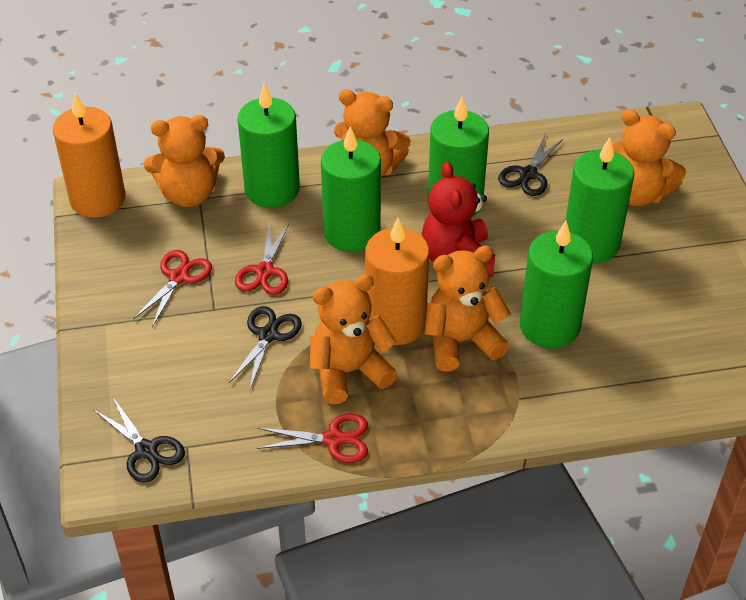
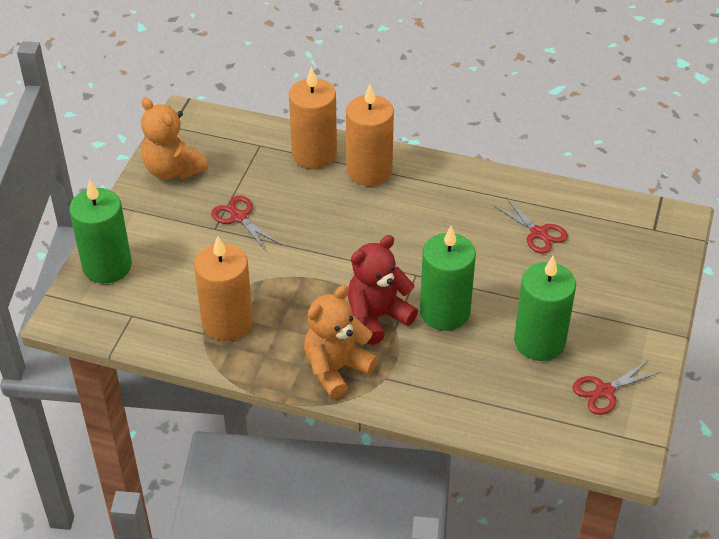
black scissors: [94,398,185,483] [229,306,302,389] [498,134,563,196] = 3 -> none = 0
green candle: [238,84,300,208] [321,126,381,252] [427,97,489,218] [520,221,593,349] [565,137,634,263] = 5 -> [69,179,132,284] [420,226,476,331] [514,256,576,361] = 3
orange candle: [53,93,125,218] [365,218,429,345] = 2 -> [194,236,253,341] [289,67,337,169] [346,84,394,186] = 3
orange teddy bear: [144,115,225,207] [310,274,398,404] [334,89,411,177] [425,245,511,372] [612,109,686,206] = 5 -> [141,97,208,179] [304,285,378,399] = 2

